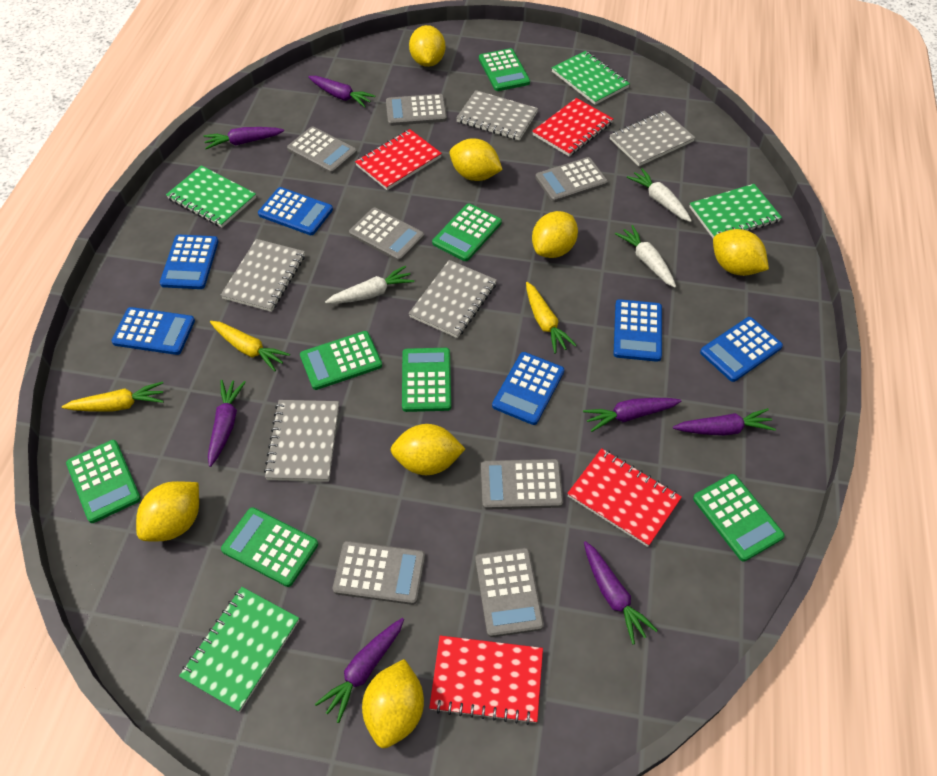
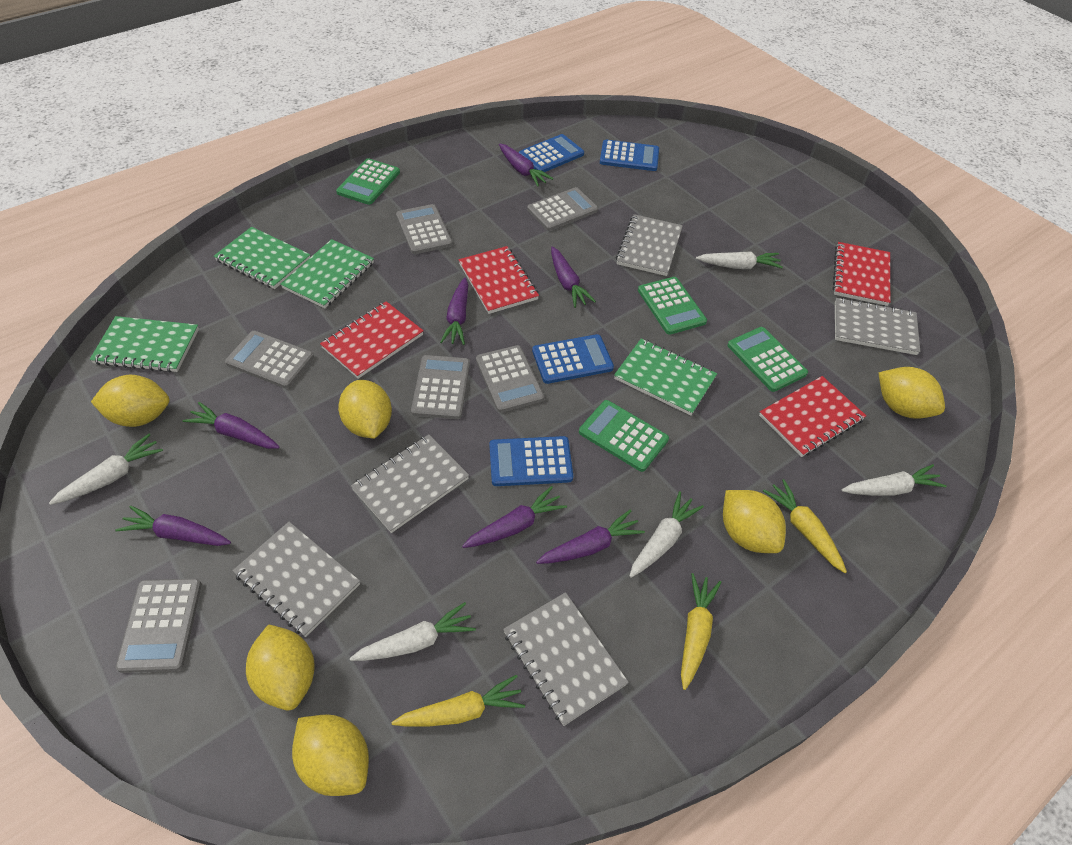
blue calculator: [111,307,195,355] [160,235,219,289] [258,187,333,235] [492,352,564,425] [613,299,662,362] [700,317,783,382] = 6 -> [489,436,573,486] [519,134,584,172] [532,334,614,384] [600,140,659,171] = 4
green calculator: [66,440,141,523] [221,507,318,587] [300,331,382,390] [402,348,451,412] [432,203,502,261] [479,48,530,91] [693,474,785,562] = 7 -> [336,158,400,205] [579,400,669,472] [638,277,707,335] [728,327,808,392] = 4
grey calculator: [287,126,357,174] [333,541,425,605] [349,208,424,261] [386,94,447,126] [475,548,544,637] [481,459,563,510] [536,157,608,202] = 7 -> [116,578,202,673] [225,330,314,388] [396,204,453,254] [411,355,470,419] [476,345,544,413] [527,187,598,231] = 6
white carrot: [325,266,414,304] [615,225,676,288] [627,168,692,222] = 3 -> [49,434,163,505] [350,602,476,661] [629,491,704,578] [696,251,783,269] [842,464,947,496] = 5
yellow lemon: [136,481,199,541] [362,659,424,748] [391,424,465,475] [409,25,445,67] [450,138,503,181] [532,211,578,258] [713,229,769,276] = 7 -> [91,375,169,427] [246,624,315,711] [292,714,369,796] [338,380,392,439] [723,490,786,553] [878,367,945,419] = 6

